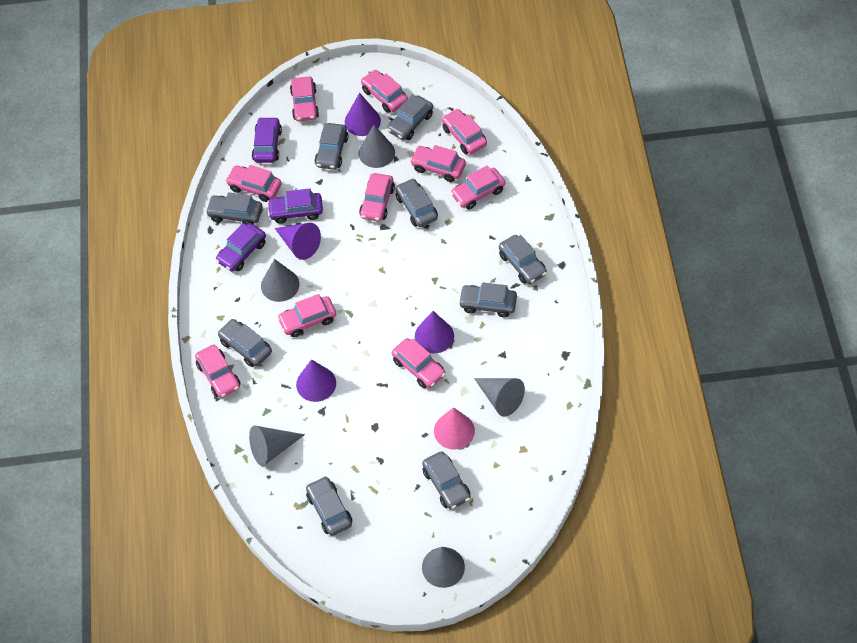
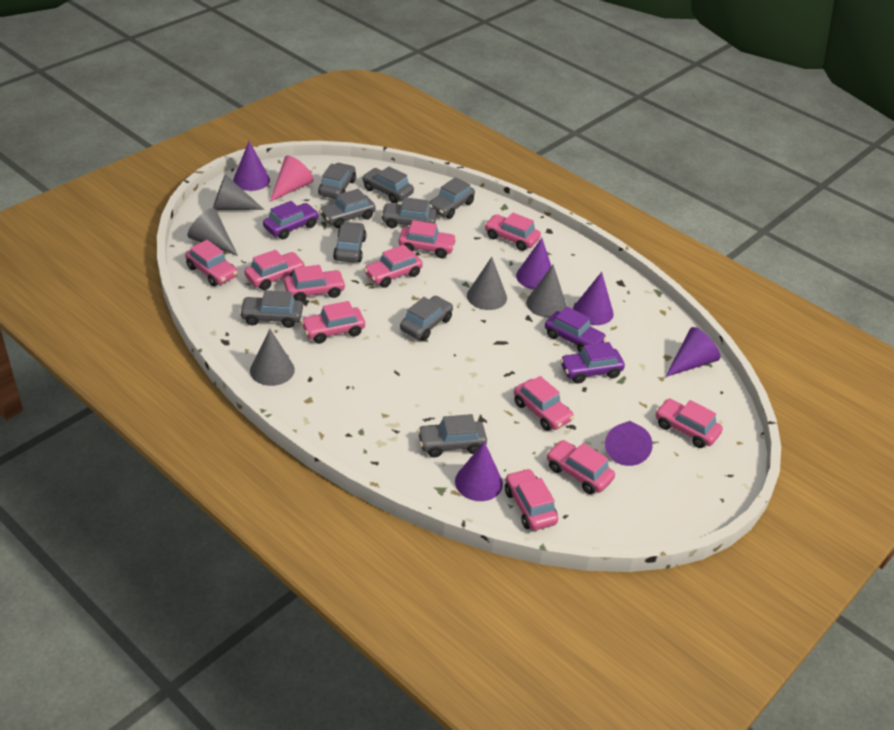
pink car: [195,345,241,398] [226,165,282,202] [277,294,336,337] [290,77,319,121] [359,173,395,222] [361,70,408,113] [392,338,446,388] [410,145,466,182] [442,109,487,154] [450,166,505,210] = 10 -> [185,240,238,286] [244,250,305,290] [284,265,346,302] [301,301,365,344] [364,245,423,288] [399,220,457,258] [485,212,541,251] [505,468,558,530] [514,376,574,431] [547,440,615,494] [655,399,723,448] = 11
purple cone: [275,223,321,260] [296,359,336,402] [345,93,381,136] [415,311,454,354] = 4 -> [233,141,270,191] [455,441,503,501] [516,238,551,290] [573,272,614,325] [605,421,653,466] [665,327,720,377] = 6

